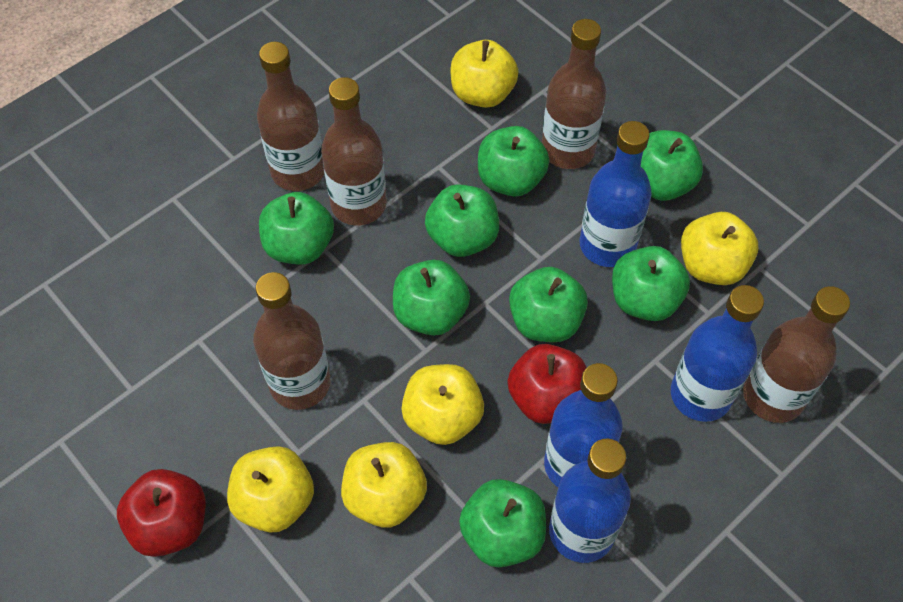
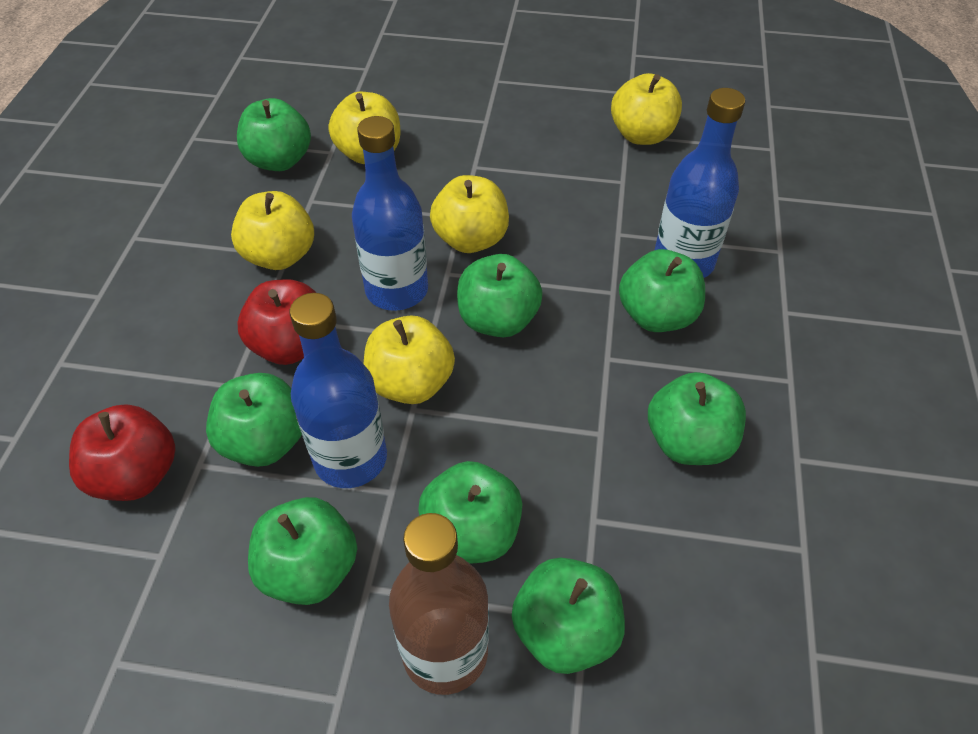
blue bottle: [544,363,622,487] [549,438,631,563] [579,121,652,267] [671,285,764,422] = 4 -> [290,293,387,488] [352,116,428,311] [655,88,745,278] = 3
brown bottle: [253,272,331,410] [257,42,324,191] [321,77,387,225] [542,19,606,169] [743,286,850,423] = 5 -> [389,513,489,695] = 1

